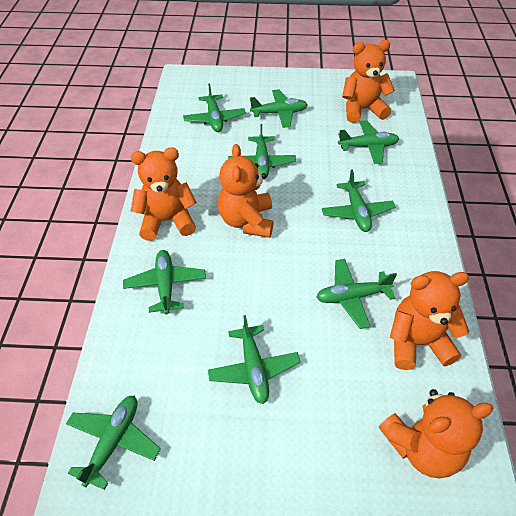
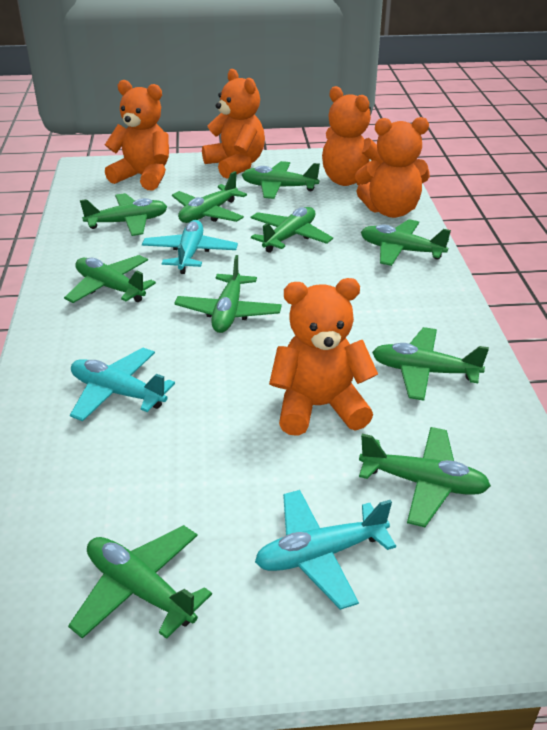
green plane: [66,396,161,490] [123,250,206,315] [183,83,246,132] [208,315,300,404] [228,124,296,178] [250,89,308,128] [316,259,397,329] [322,169,395,232] [338,120,399,164] = 9 -> [64,255,156,303] [68,525,212,639] [80,193,167,236] [172,171,247,223] [174,255,282,333] [242,161,320,199] [250,207,333,253] [359,427,491,527] [361,219,451,266] [372,327,489,401] = 10
turquoise plane: none = 0 -> [70,348,175,421] [142,220,238,274] [255,490,396,610] = 3

